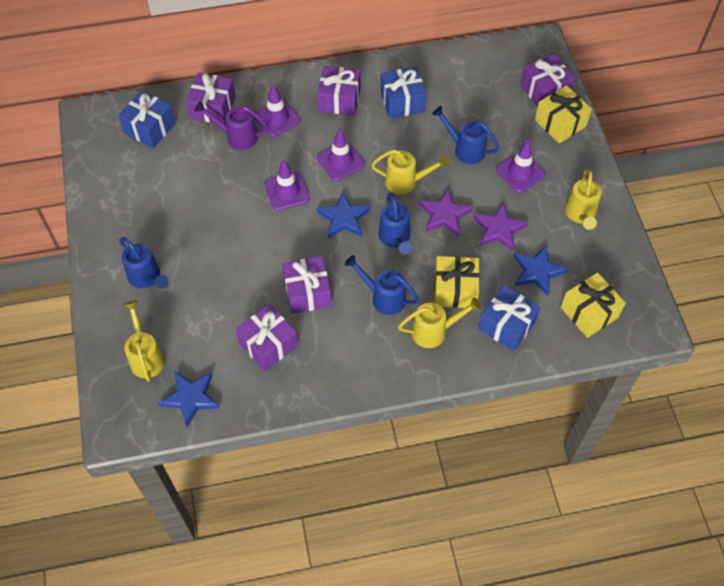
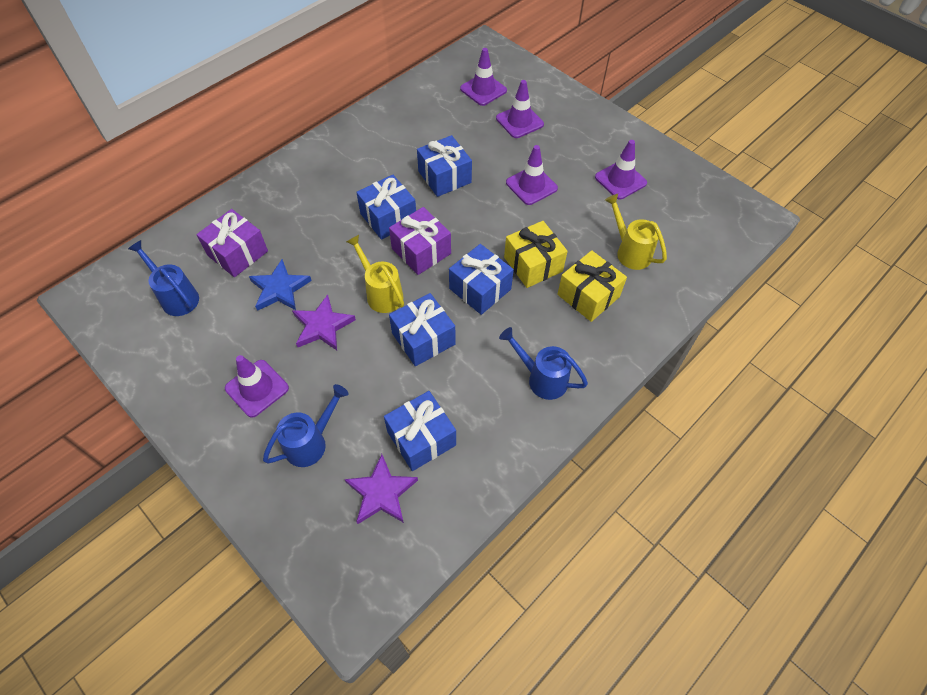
blue gift: [118,91,176,148] [380,67,426,119] [478,285,540,351] = 3 -> [356,175,416,240] [384,391,456,471] [389,293,455,366] [417,135,472,197] [449,244,514,315] = 5
blue star: [159,372,220,427] [317,192,371,238] [513,246,568,296] = 3 -> [249,259,312,311] = 1
blue watering can: [119,237,169,289] [345,255,419,315] [378,193,412,255] [432,106,499,164] = 4 -> [128,240,199,316] [263,384,349,467] [499,327,588,400] = 3
purple gift: [186,73,236,123] [236,304,298,371] [282,256,332,314] [318,66,360,116] [520,54,575,107] = 5 -> [196,209,268,277] [389,207,451,275] = 2
purple traffic cone: [253,85,300,137] [265,160,310,211] [317,129,365,181] [496,140,546,193] = 4 -> [225,355,289,418] [460,48,507,106] [496,80,544,138] [506,145,558,205] [595,140,647,199] = 5
purple watering can: [195,101,268,150] = 1 -> none = 0
yellow gift: [434,256,480,308] [535,85,592,144] [561,272,626,338] = 3 -> [504,221,568,288] [557,250,627,322] = 2
yellow watering can: [123,300,165,382] [371,149,449,195] [398,297,481,348] [565,169,602,230] = 4 -> [346,235,404,313] [605,194,667,270] = 2

